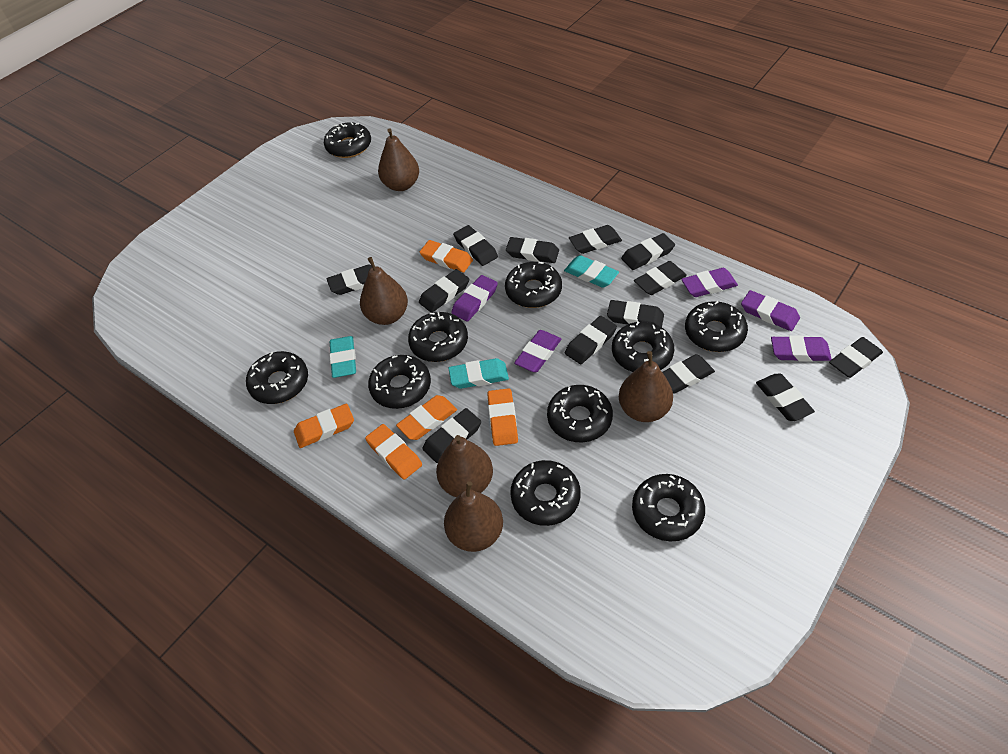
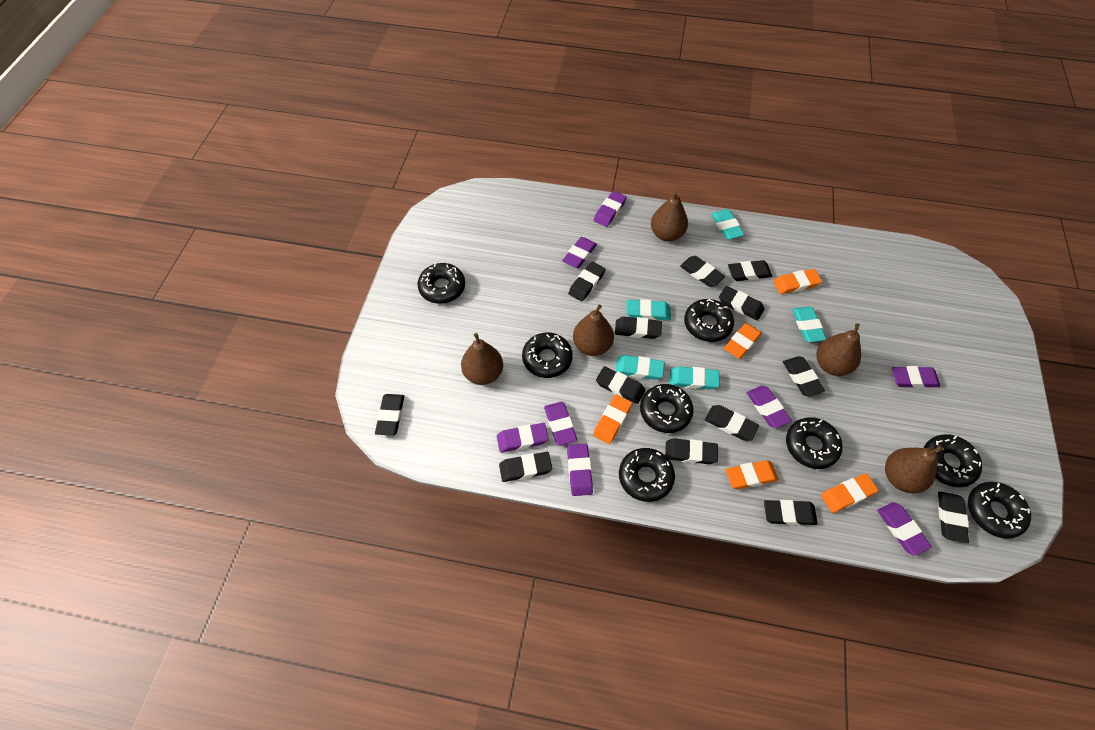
black donut: [246,351,308,404] [324,122,371,158] [368,355,431,409] [408,312,468,362] [505,262,562,308] [510,460,581,526] [547,385,613,442] [612,321,674,372] [632,474,705,542] [685,301,748,352] = 10 -> [418,263,465,304] [522,333,573,378] [619,448,675,502] [640,384,694,433] [684,299,734,342] [786,417,843,469] [924,434,982,487] [968,482,1031,539] = 8
purple eraser: [451,275,498,322] [514,330,561,372] [681,268,738,297] [741,290,800,331] [771,335,832,362] = 5 -> [497,423,549,453] [544,402,577,446] [562,237,597,268] [567,444,593,496] [594,191,627,227] [747,386,792,428] [877,502,932,556] [892,366,940,388] = 8
turquoise eraser: [329,336,356,378] [448,358,509,389] [564,255,619,288] = 3 -> [615,355,665,380] [627,299,671,320] [670,366,719,390] [711,209,745,240] [792,307,826,342] = 5

